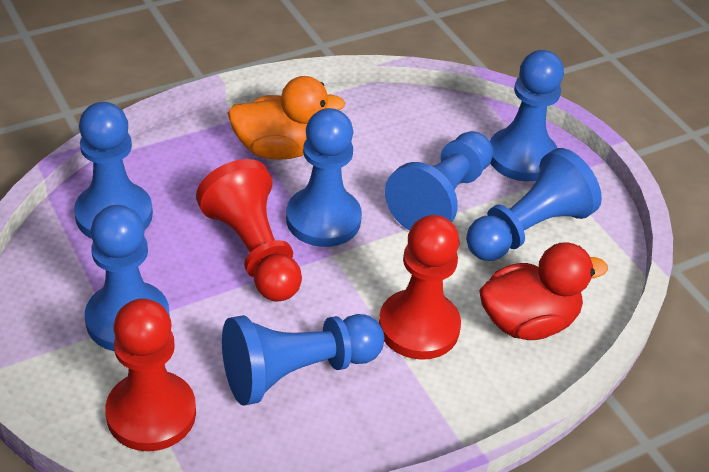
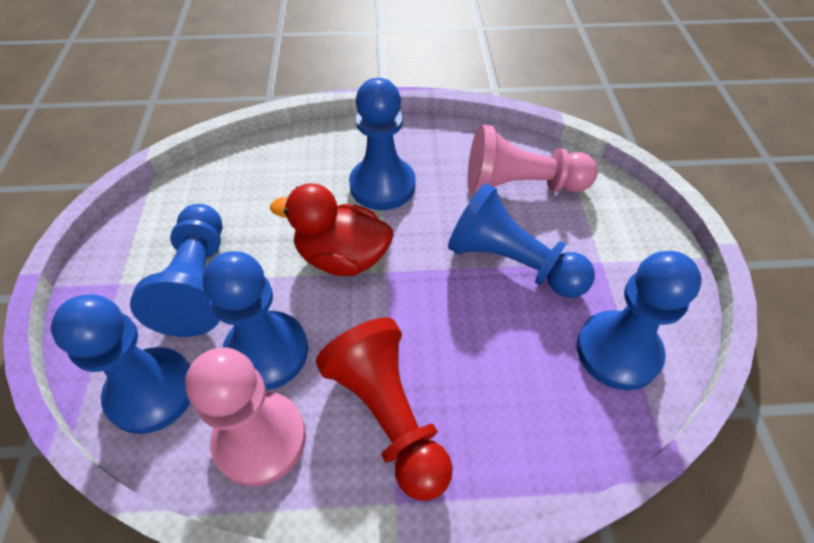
blue pawn: [74,102,153,239] [85,205,170,352] [222,314,384,405] [286,108,362,247] [385,131,493,231] [466,148,602,261] [490,50,564,181] = 7 -> [51,294,191,434] [130,204,223,337] [203,251,308,390] [349,78,416,210] [448,183,595,298] [577,251,702,390] = 6
orange duck: [227,76,346,160] = 1 -> none = 0
pink pawn: none = 0 -> [185,347,306,487] [468,124,598,194] = 2
red pawn: [105,299,196,451] [196,159,302,302] [379,215,461,360] = 3 -> [316,317,453,501] = 1

